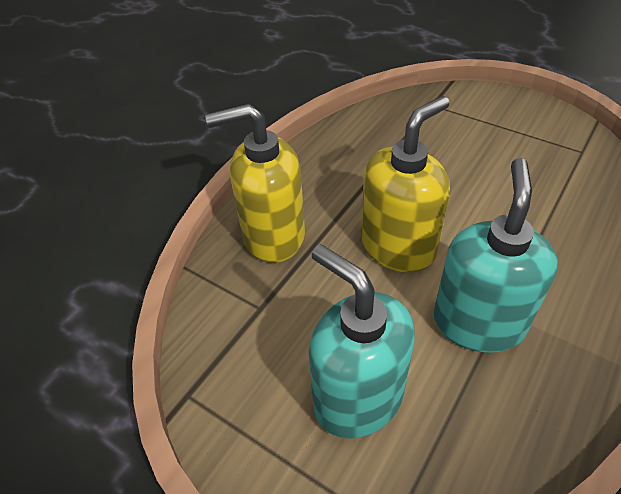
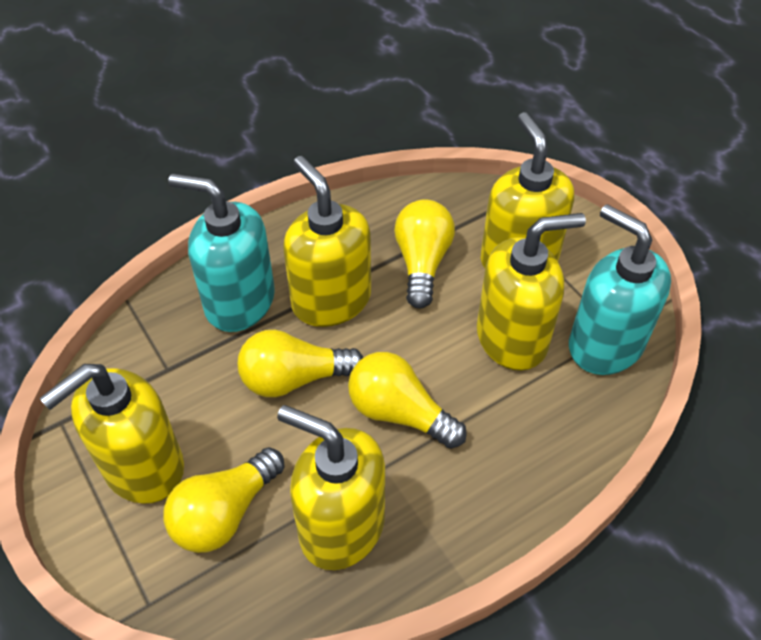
yellow light bulb: none = 0 -> [163,447,285,553] [238,330,363,397] [348,352,467,449] [394,199,455,308] = 4
yellow soap dispenser: [205,104,305,263] [361,96,450,273] = 2 -> [40,364,184,504] [277,405,385,570] [283,156,371,327] [477,213,586,371] [480,112,574,268] = 5

